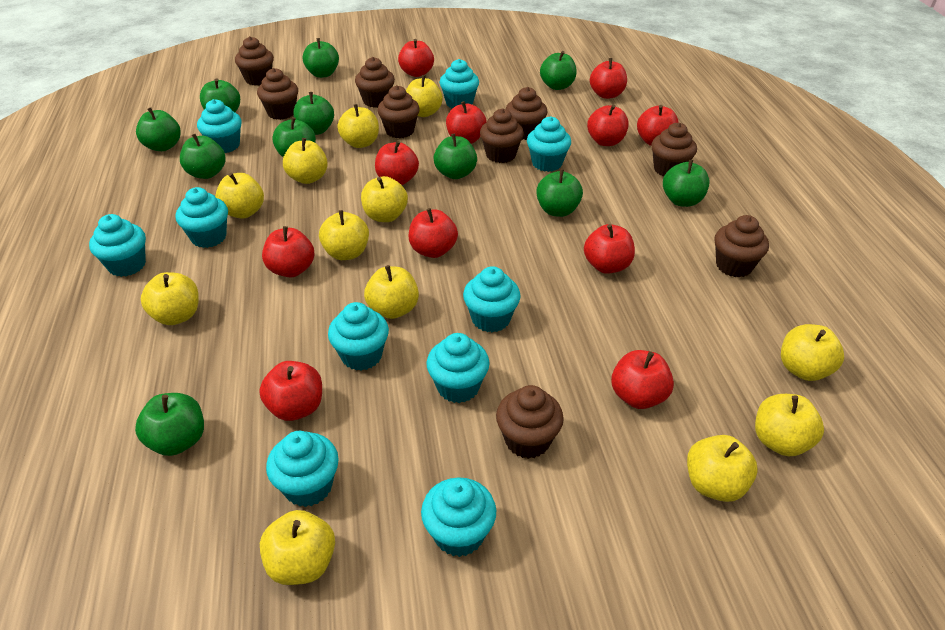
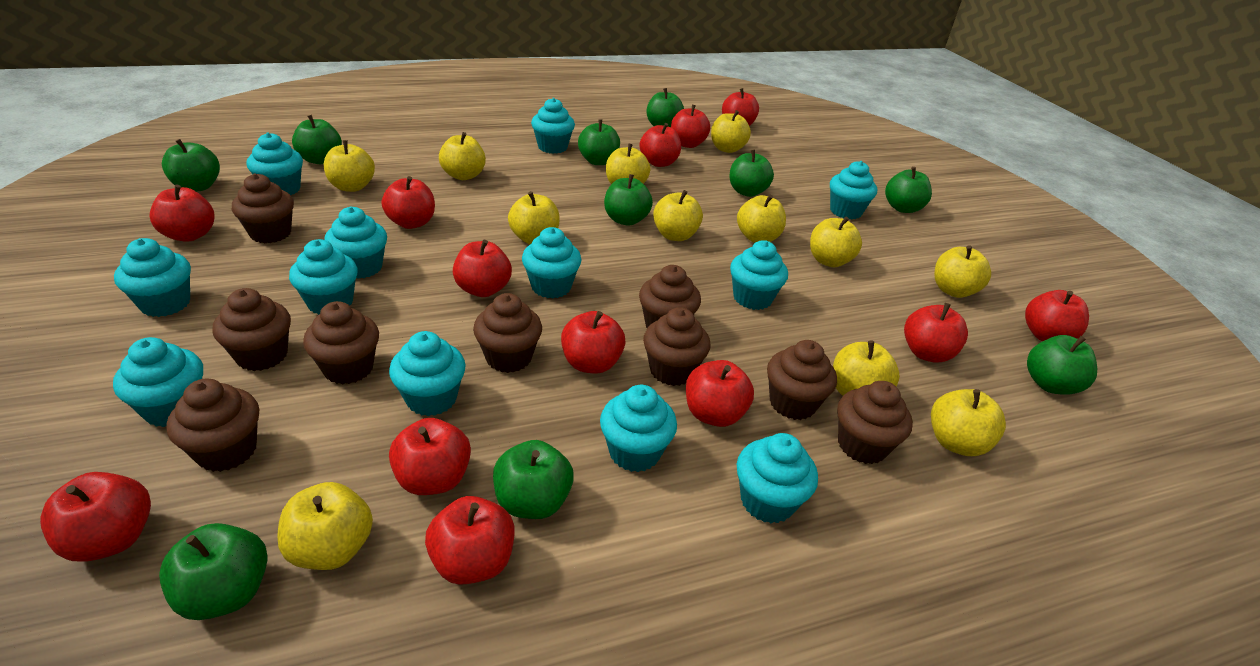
green apple: [135,393,204,456] [136,107,181,151] [180,134,226,179] [200,78,240,112] [272,117,316,157] [293,92,334,135] [302,38,339,78] [434,133,477,179] [536,169,583,217] [540,51,577,90] [663,160,710,207] = 11 -> [159,523,268,620] [162,139,220,192] [292,115,342,164] [493,440,574,519] [578,119,620,165] [604,174,653,226] [647,88,684,127] [729,149,774,197] [885,167,932,213] [1027,335,1097,394] = 10
red apple: [259,361,322,421] [262,226,314,278] [375,141,419,185] [398,39,434,77] [409,208,458,258] [446,101,487,144] [584,224,635,274] [587,105,629,146] [590,58,627,99] [611,350,674,409] [637,105,679,146] = 11 -> [40,472,151,562] [149,185,215,242] [381,176,435,229] [389,418,471,495] [425,496,515,585] [453,240,512,297] [561,311,626,373] [640,123,681,167] [671,105,710,148] [686,360,754,427] [722,88,759,126] [904,303,968,362] [1025,290,1089,341] = 13
turquoise cupcake: [89,214,146,277] [176,187,228,248] [197,99,242,153] [266,431,339,507] [328,302,389,371] [421,477,496,557] [426,333,490,403] [439,59,479,109] [463,266,521,332] [527,116,571,172] = 10 -> [113,337,203,427] [114,238,191,317] [246,133,303,195] [289,239,358,315] [324,206,387,279] [389,331,466,416] [522,227,582,298] [531,98,575,154] [600,385,677,472] [730,240,788,310] [737,433,818,524] [830,161,877,220] = 12

